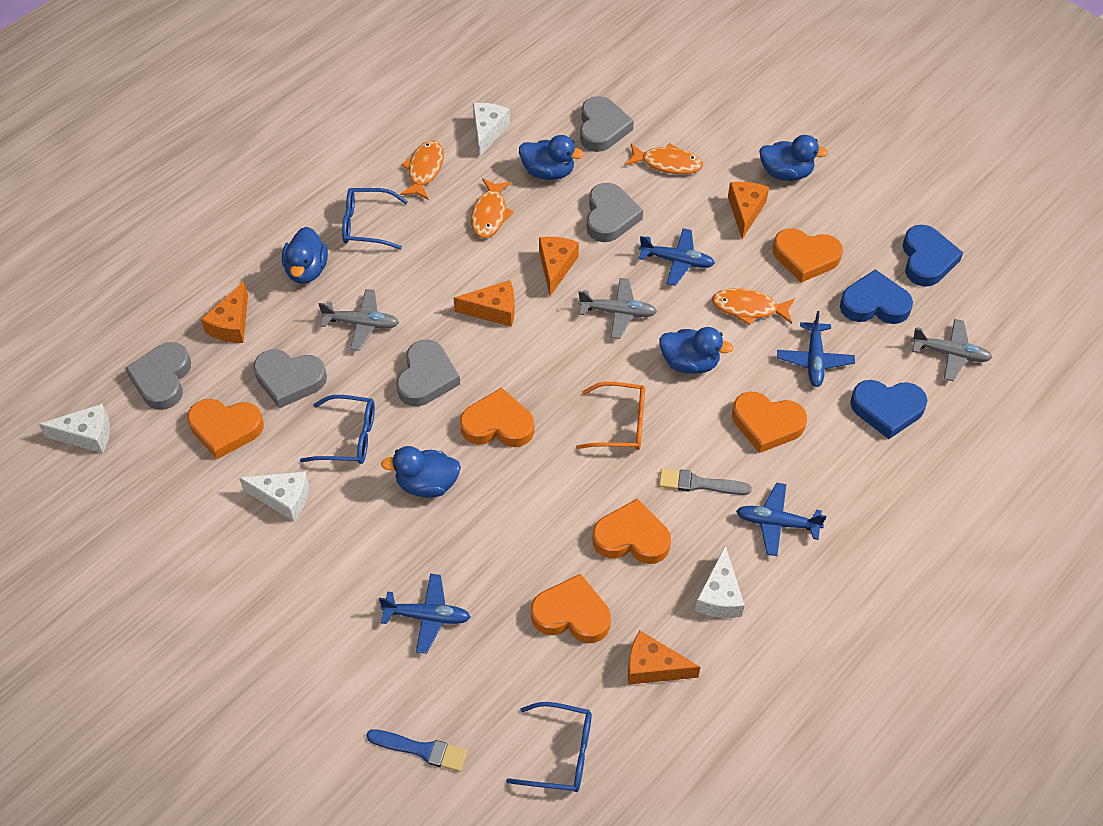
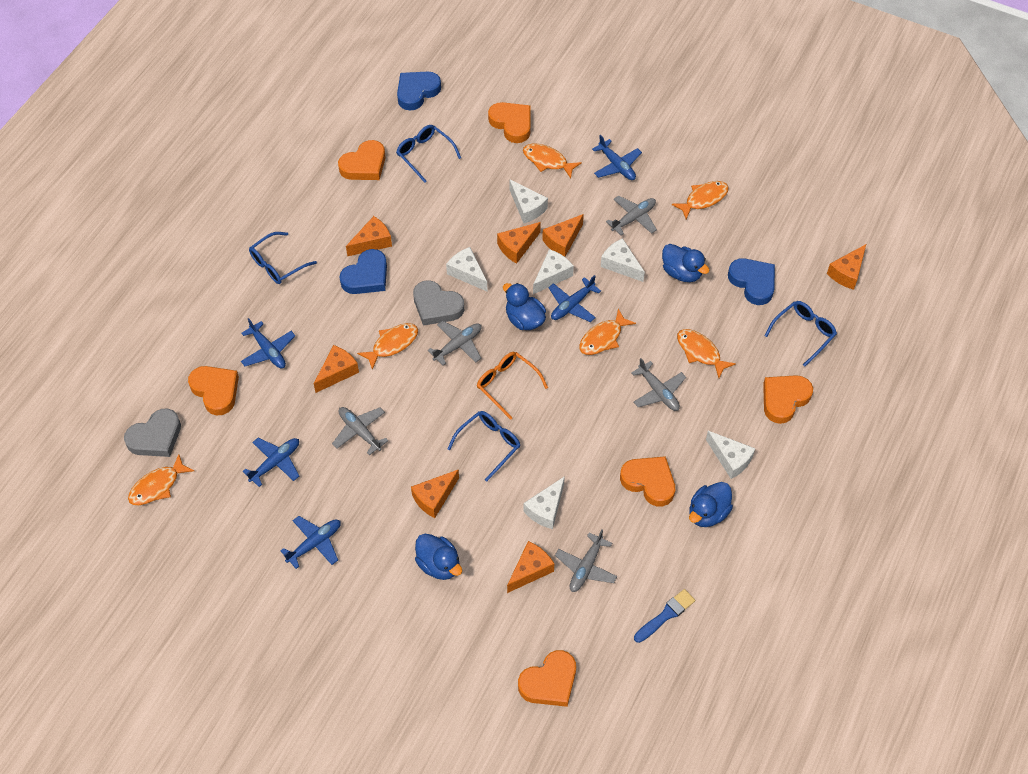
blue duck: [282,227,328,284] [381,446,461,498] [519,135,584,180] [659,327,733,374] [759,135,828,181] = 5 -> [415,534,462,580] [503,283,546,330] [662,244,710,282] [689,482,733,527] = 4
blue glasses: [300,395,375,464] [342,188,408,250] [506,702,592,792] = 3 -> [249,232,317,284] [396,125,461,183] [448,411,521,481] [764,301,837,367] = 4
blue plane: [379,574,470,654] [639,228,715,286] [736,483,826,556] [777,311,855,387] = 4 -> [241,318,295,368] [243,438,299,487] [280,516,341,569] [548,275,601,322] [592,135,642,180] = 5
grey brush: [659,468,752,495] = 1 -> none = 0
grey heart: [125,342,191,410] [253,349,327,409] [397,340,460,406] [580,96,634,152] [587,183,643,242] = 5 -> [124,409,181,457] [413,280,464,326] = 2
grey plane: [319,289,399,351] [578,278,657,339] [911,319,992,381] = 3 -> [332,407,389,455] [428,321,482,366] [555,530,617,592] [606,196,657,236] [631,358,686,411] = 5
orange cheese: [201,281,248,343] [454,280,515,327] [539,237,579,296] [628,631,700,685] [728,182,769,239] = 5 -> [314,345,359,393] [346,216,392,256] [411,469,459,518] [497,222,541,264] [507,541,554,593] [542,214,584,257] [827,244,866,290] = 7
orange fish: [400,140,444,200] [471,178,514,238] [625,143,703,174] [712,288,795,326] = 4 -> [128,454,194,505] [357,323,418,370] [523,144,582,179] [579,309,636,355] [672,181,729,219] [677,329,736,378] = 6
white cheese: [38,404,110,453] [239,471,309,521] [473,103,510,157] [695,545,745,618] = 4 -> [446,247,488,292] [510,180,548,223] [524,476,565,529] [533,249,574,294] [601,238,645,282] [706,431,755,479] = 6

